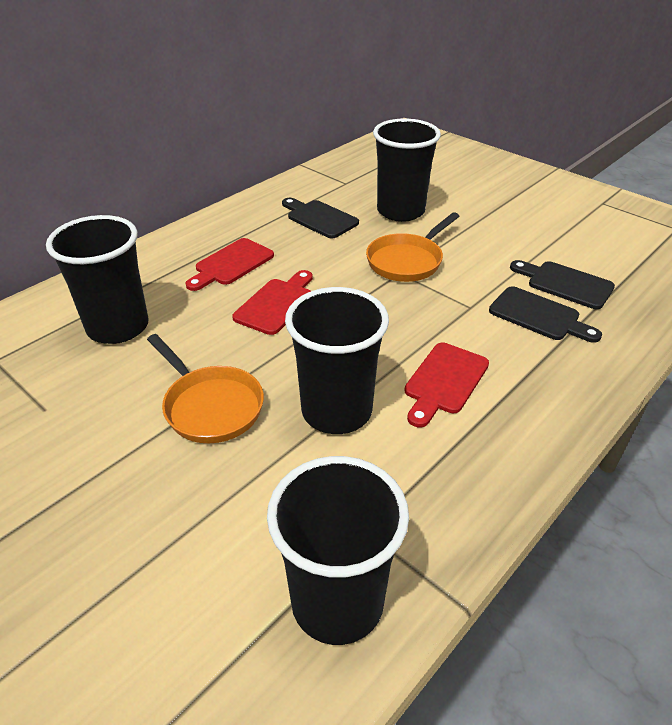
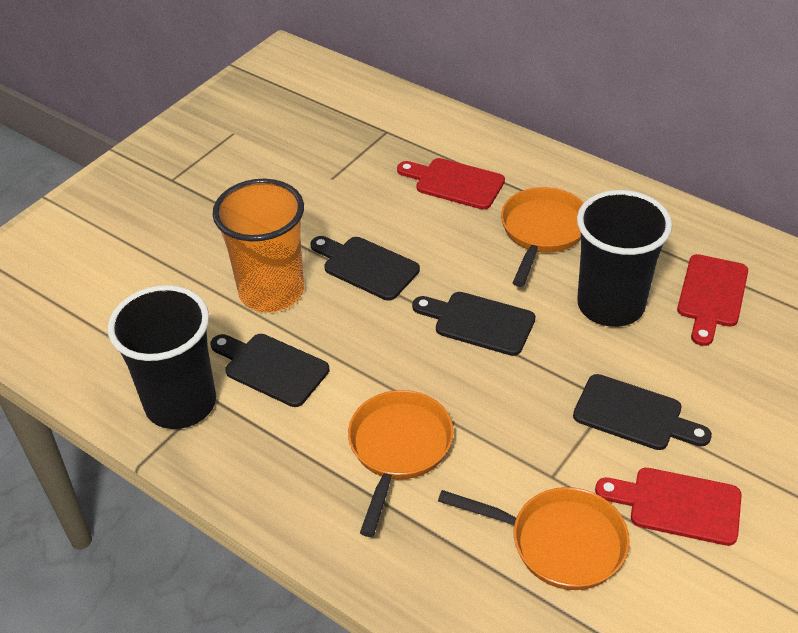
black cup: [46,215,148,344] [267,456,409,645] [285,287,389,434] [373,119,441,222] = 4 -> [108,285,216,429] [577,190,672,327] = 2
black cutting board: [282,198,359,238] [489,286,602,343] [510,260,615,309] = 3 -> [210,334,329,407] [311,236,420,301] [412,292,535,356] [573,374,712,450] = 4
orange cup: none = 0 -> [212,179,304,312] = 1
orange pan: [147,334,264,443] [366,212,459,282] = 2 -> [348,390,454,537] [438,487,630,590] [501,187,583,287] = 3

